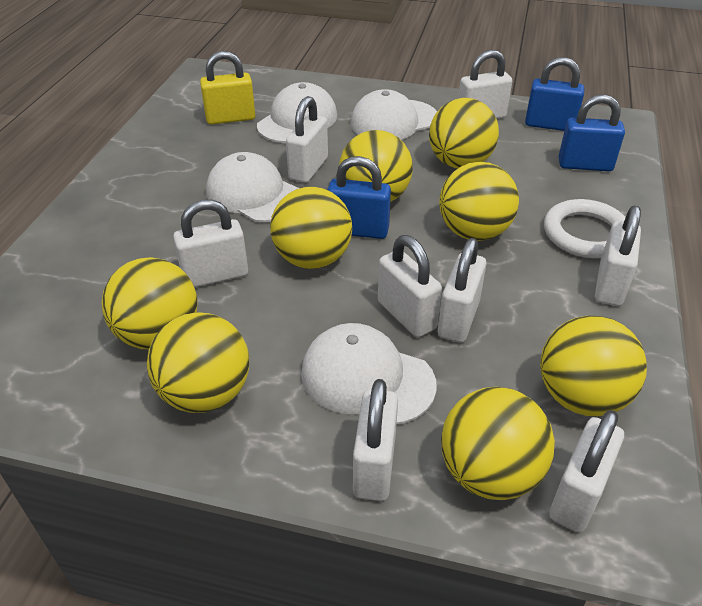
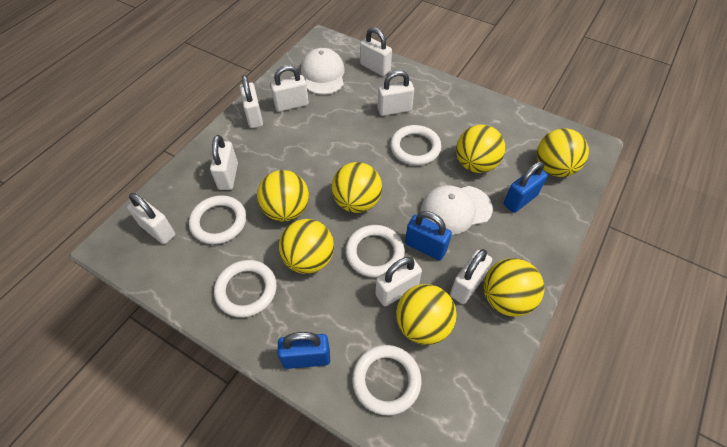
white cap: [206,152,300,222] [257,82,337,143] [301,323,437,425] [350,89,437,140] = 4 -> [301,48,345,95] [421,185,493,235] = 2
white ring: [544,199,626,258] = 1 -> [189,195,247,245] [214,260,277,318] [345,225,405,278] [352,345,422,415] [390,125,441,166] = 5
yellow ball: [102,257,198,349] [147,312,249,413] [270,187,352,269] [339,130,413,202] [429,98,499,168] [439,162,519,241] [441,387,555,500] [540,316,647,416] = 8 -> [257,170,309,222] [279,219,334,274] [332,162,382,213] [396,284,457,345] [456,125,505,173] [484,258,544,317] [537,128,589,177] = 7
yellow padlock: [200,51,255,125] = 1 -> none = 0

